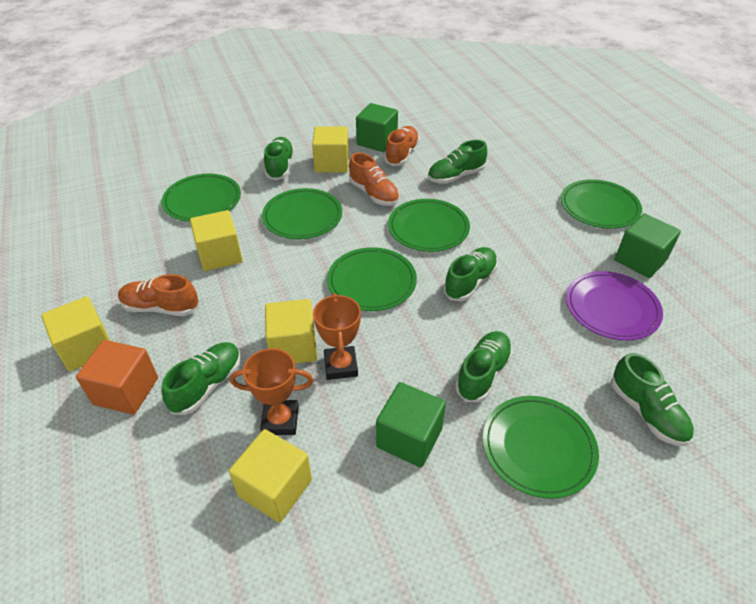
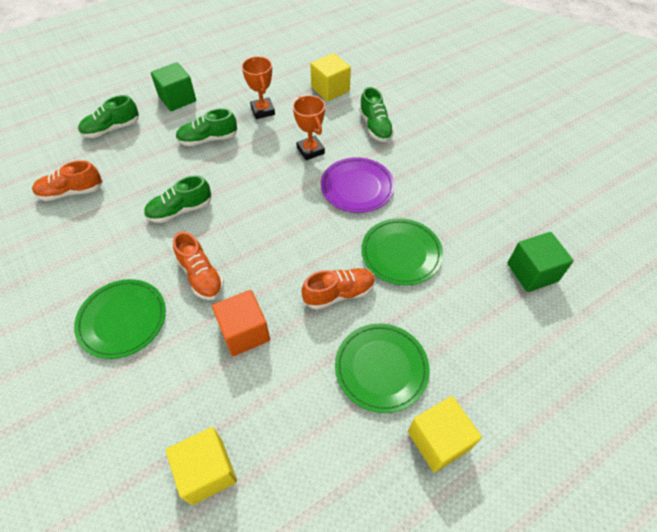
green cube: [356,103,398,152] [376,382,446,468] [614,214,681,278] = 3 -> [151,62,196,111] [507,232,574,292] = 2
green plate: [162,174,241,221] [262,188,342,239] [327,247,417,311] [388,199,470,252] [483,396,599,499] [561,179,642,229] = 6 -> [74,279,166,359] [335,323,430,413] [361,218,443,285] = 3
green shoe: [162,342,241,415] [264,137,294,180] [428,140,487,184] [443,247,498,301] [455,331,513,402] [611,353,694,446] = 6 -> [78,95,139,138] [144,175,212,223] [175,108,238,146] [359,87,394,142] = 4
yellow cube: [41,296,110,371] [190,210,243,271] [229,429,312,523] [265,299,317,364] [312,126,349,173] = 5 -> [166,427,237,505] [311,53,351,101] [408,396,482,472] = 3

